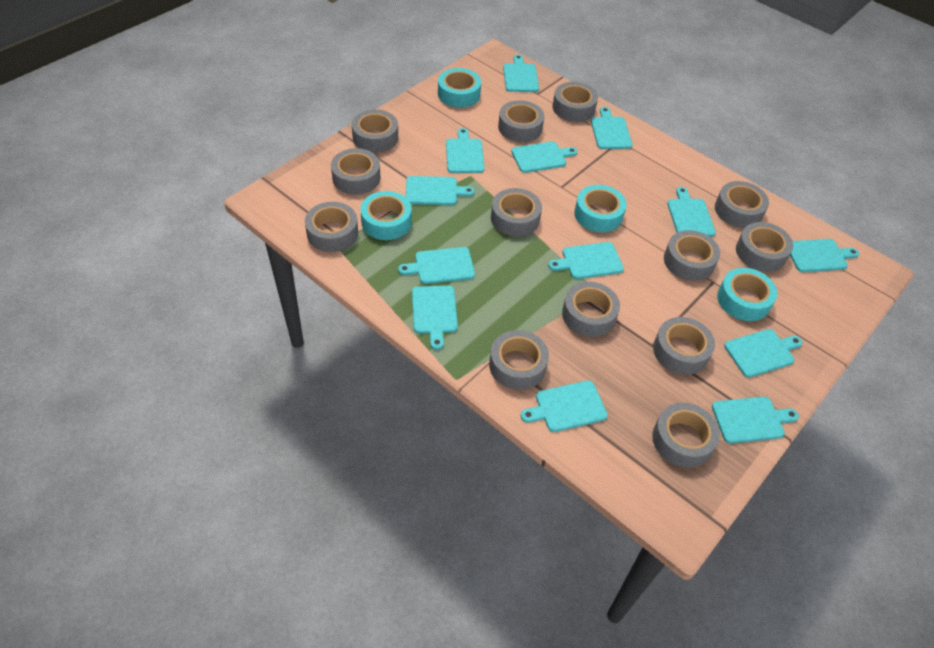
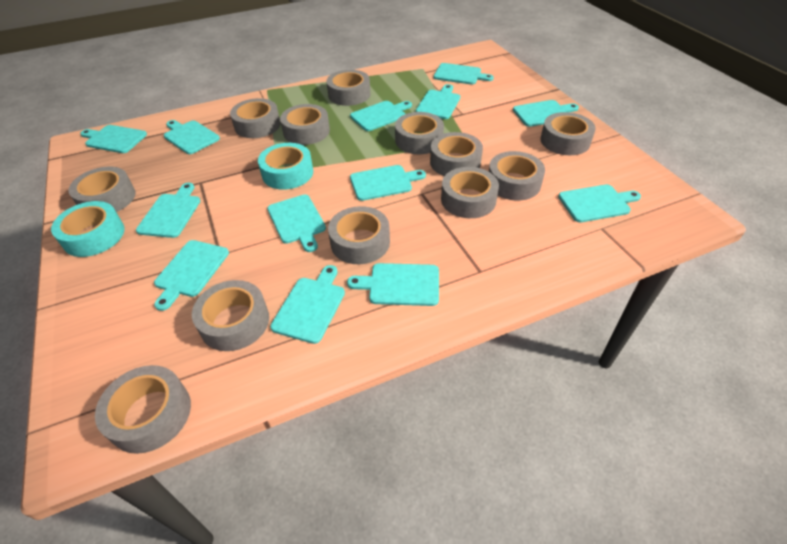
grey tape: [305,202,358,252] [331,148,381,195] [352,109,398,153] [489,330,549,390] [491,188,542,236] [498,100,544,142] [553,82,598,122] [562,282,620,337] [652,403,720,468] [653,317,715,375] [664,230,720,281] [715,181,769,228] [736,222,793,272] = 13 -> [68,167,136,212] [95,365,191,454] [192,280,269,351] [230,98,281,138] [280,104,330,145] [326,70,370,106] [328,206,390,264] [395,112,444,154] [430,132,483,176] [441,167,499,218] [489,151,545,200] [540,112,596,155] = 12
turquoise tape: [360,191,412,240] [438,68,481,108] [574,185,627,232] [717,268,777,321] = 4 -> [51,201,125,257] [258,143,313,190] = 2

